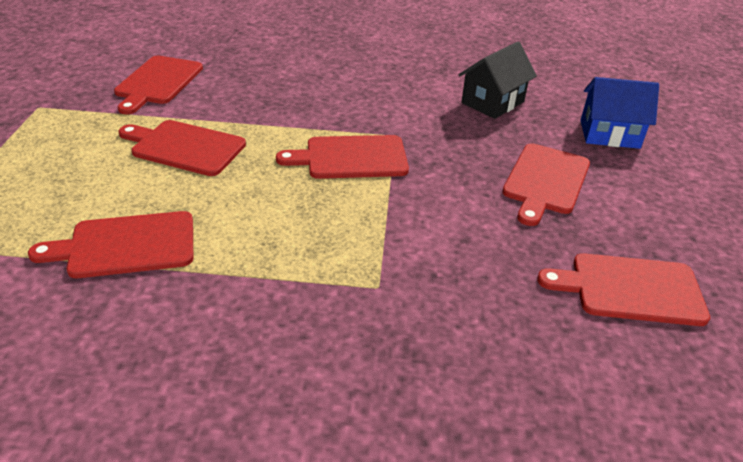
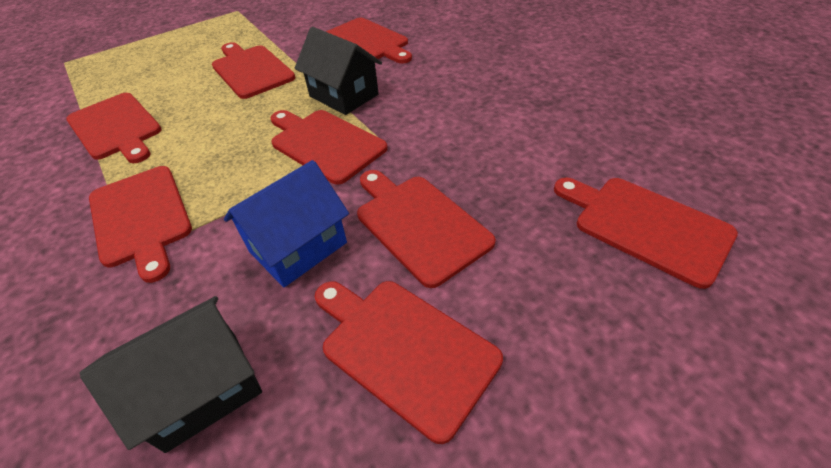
black house: [459,42,537,119] = 1 -> [80,296,262,453] [295,27,382,115] = 2
red cutting board: [28,211,193,278] [114,56,203,114] [119,120,246,176] [276,135,409,179] [502,143,590,226] [537,253,710,326] = 6 -> [66,93,162,163] [89,166,192,283] [212,42,295,99] [271,110,388,185] [315,281,503,444] [326,18,412,64] [357,170,496,288] [554,178,738,289] = 8

